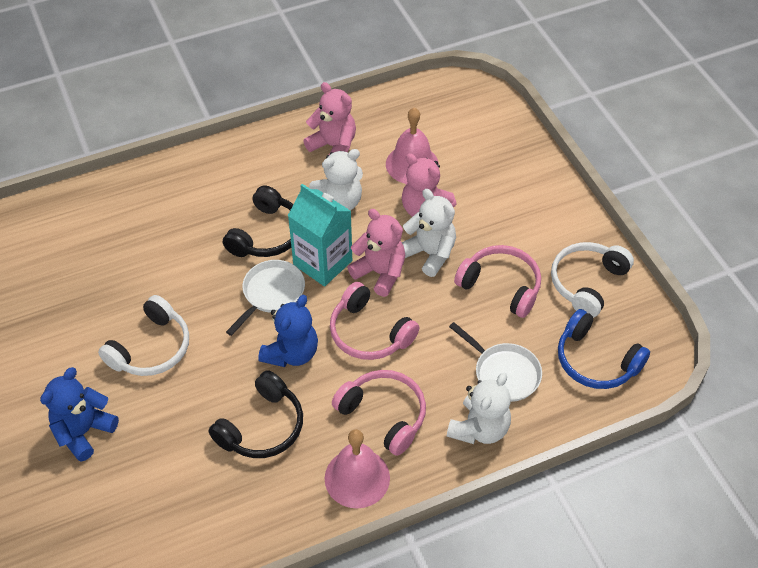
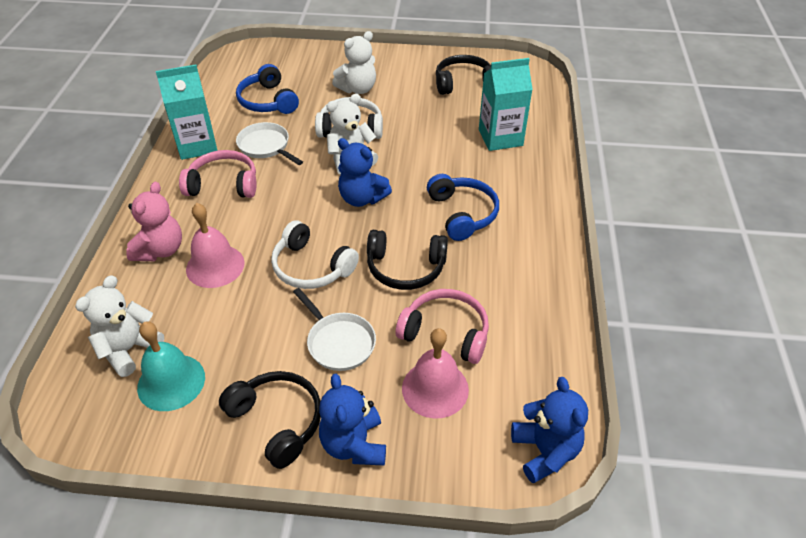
black headphones: [208,370,303,458] [223,185,293,257] = 2 -> [219,371,321,469] [367,230,448,290] [436,55,491,95] = 3
blue headphones: [558,309,650,389] = 1 -> [236,64,299,114] [427,174,499,241] = 2
blue teddy bear: [40,367,119,462] [258,295,318,367] = 2 -> [319,374,386,466] [338,138,392,207] [511,377,588,483] = 3
pink headphones: [330,282,419,360] [332,370,426,456] [454,245,541,318] = 3 -> [179,150,257,198] [395,289,489,364] = 2
pink teddy bear: [304,82,356,155] [347,209,405,297] [402,154,457,217] = 3 -> [126,182,182,261] = 1
turquoise bell: none = 0 -> [137,321,205,411] = 1
turquoise carton: [288,184,352,286] = 1 -> [156,65,218,160] [479,58,533,151] = 2

